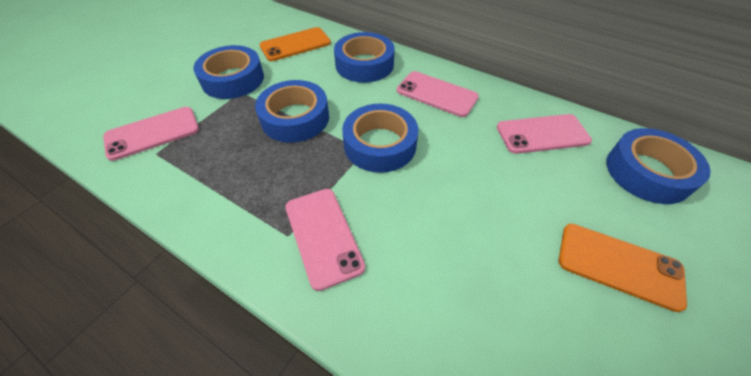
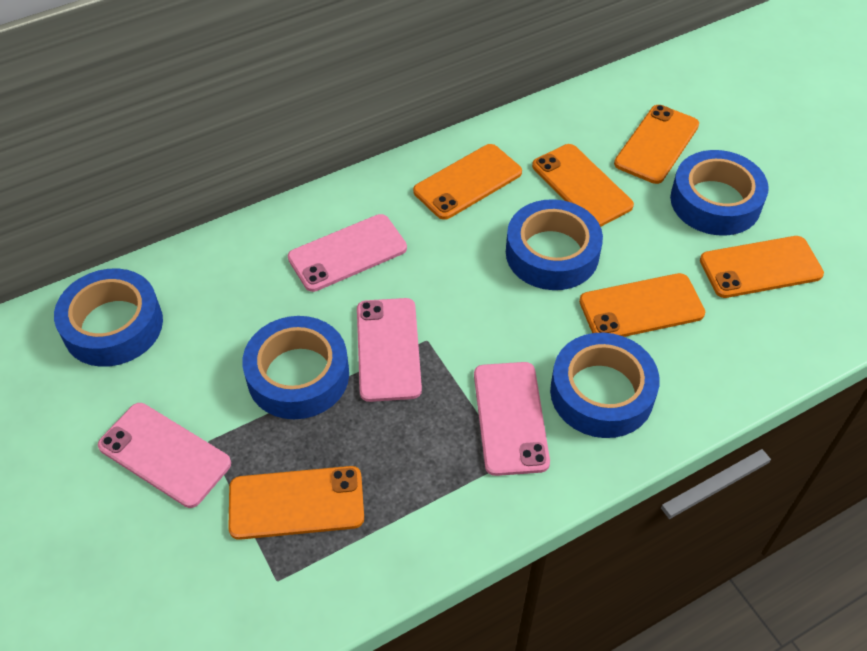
orange phone: [259,27,331,61] [559,224,687,312] = 2 -> [228,466,364,540] [413,144,522,220] [532,144,634,227] [579,273,705,337] [614,105,699,184] [700,236,824,298] = 6

